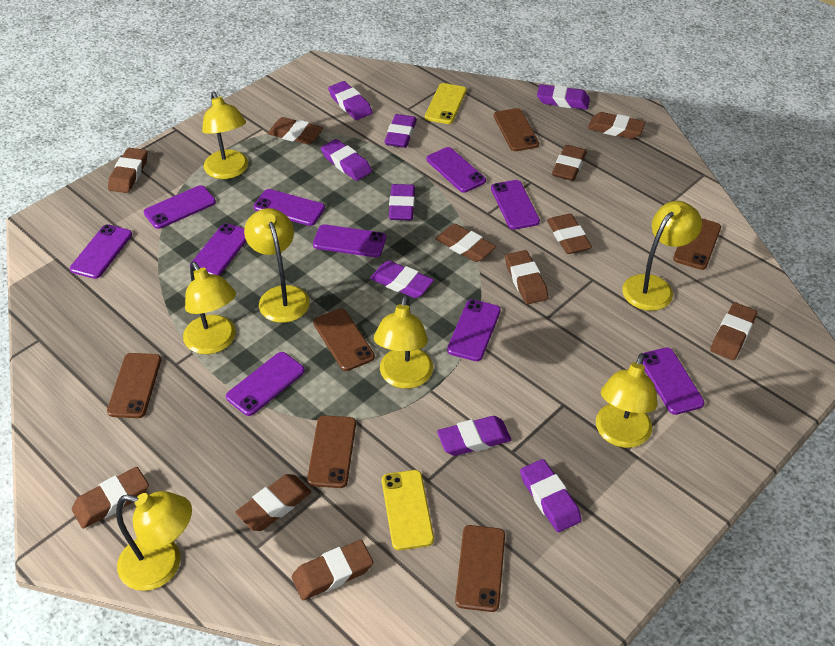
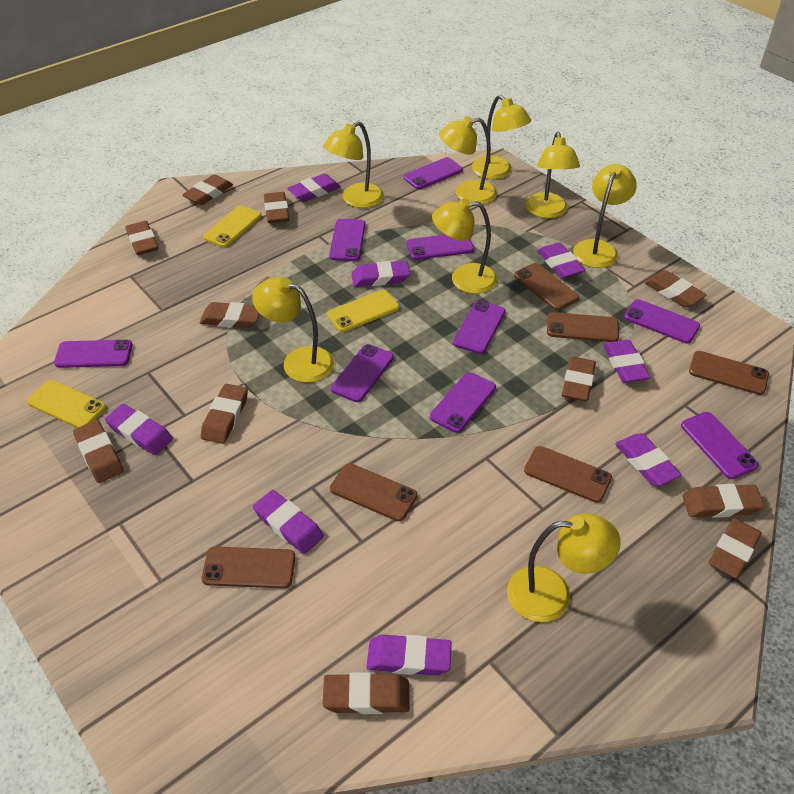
purple phone: [70,224,132,279] [144,185,216,229] [190,223,246,276] [226,352,305,416] [254,189,325,226] [313,224,386,257] [427,147,486,193] [447,299,501,361] [491,180,540,230] [642,347,705,415] = 10 -> [54,340,132,368] [329,219,366,261] [331,344,394,402] [403,157,463,189] [407,235,474,260] [430,372,496,433] [453,301,506,354] [624,299,700,344] [681,412,759,479] = 9
yellow lamp: [116,491,192,591] [183,261,236,354] [202,92,248,179] [244,208,310,323] [374,295,433,389] [596,353,657,448] [622,201,702,311] = 7 -> [252,277,334,383] [323,121,384,208] [432,199,498,294] [439,116,497,204] [472,95,531,179] [507,513,621,622] [526,132,580,218] [573,164,637,268] = 8
yellow phone: [382,470,434,550] [425,83,467,124] = 2 -> [27,380,106,428] [203,205,261,247] [327,290,399,332] = 3

